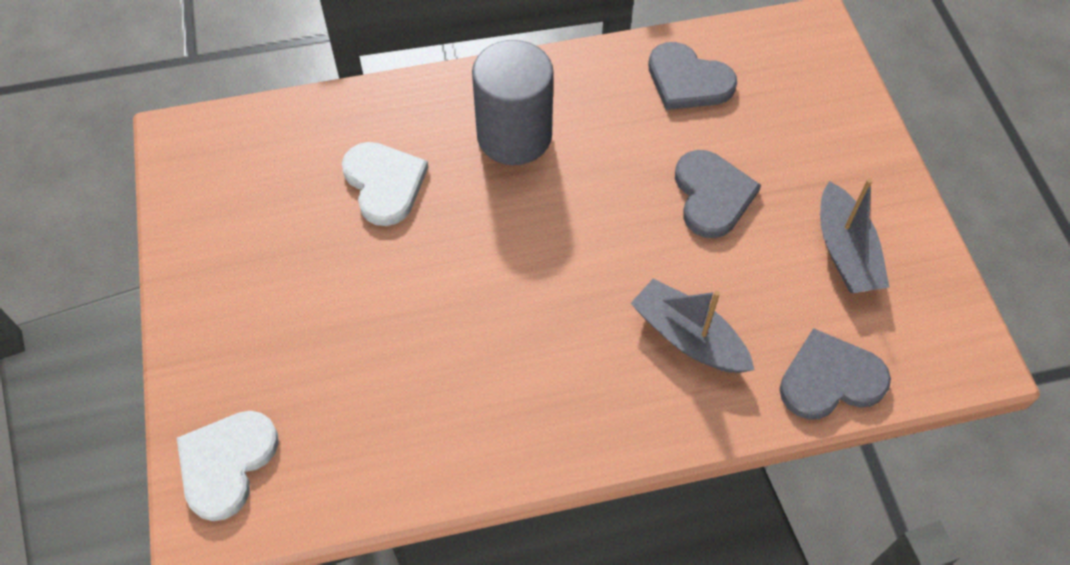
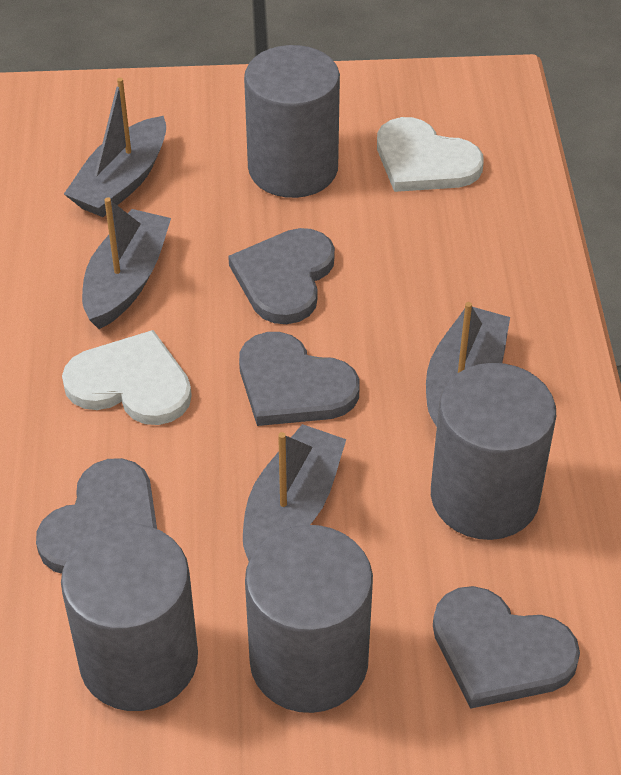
grey boat: [631,278,755,373] [820,178,890,293] = 2 -> [64,78,166,217] [82,197,171,329] [243,424,346,561] [426,302,510,427] = 4
grey cylinder: [472,40,554,165] = 1 -> [61,523,198,711] [244,45,340,198] [245,525,373,713] [431,363,556,540] = 4
grey heart: [648,42,737,110] [675,150,761,238] [780,328,891,420] = 3 -> [36,458,157,574] [228,228,335,324] [239,332,359,426] [433,586,580,709] = 4

